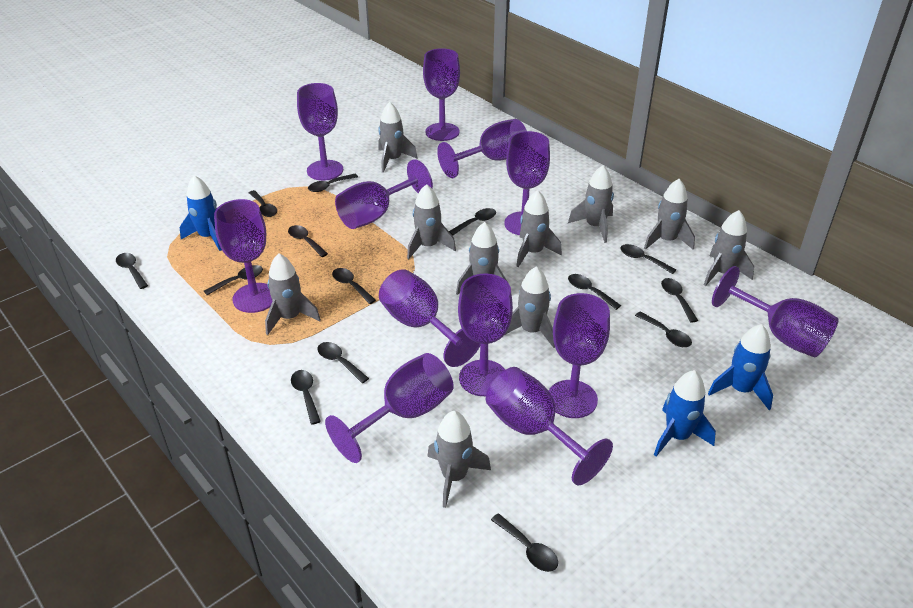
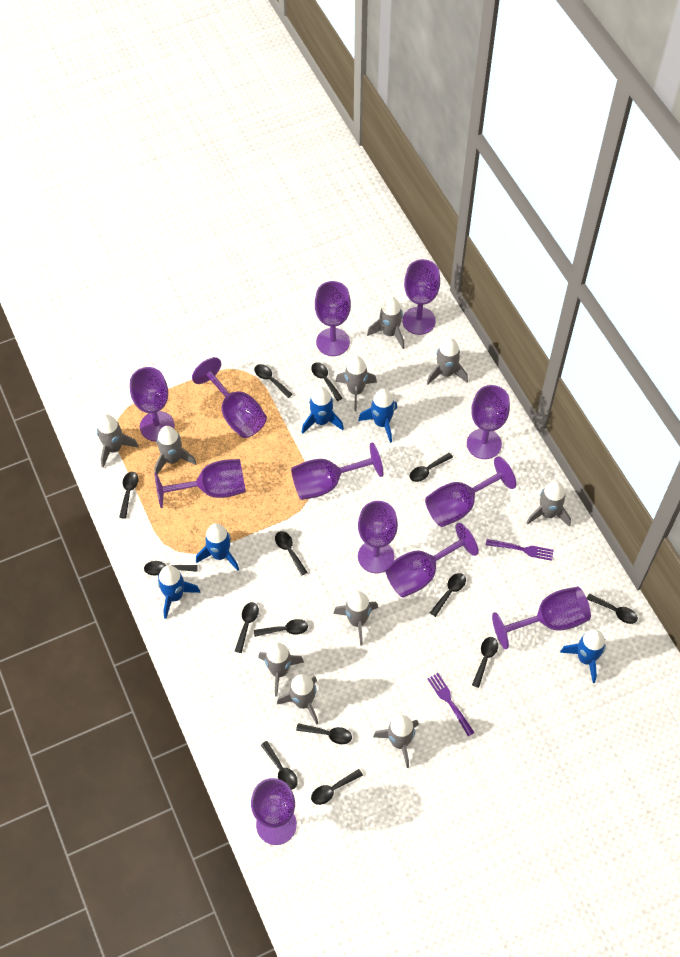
blue rocket: [180,175,222,251] [654,370,716,457] [708,324,773,410] = 3 -> [158,565,200,619] [196,523,239,571] [302,387,344,434] [358,389,397,443] [560,629,606,683] = 5
purple fork: none = 0 -> [428,673,475,736] [486,539,554,561] = 2

